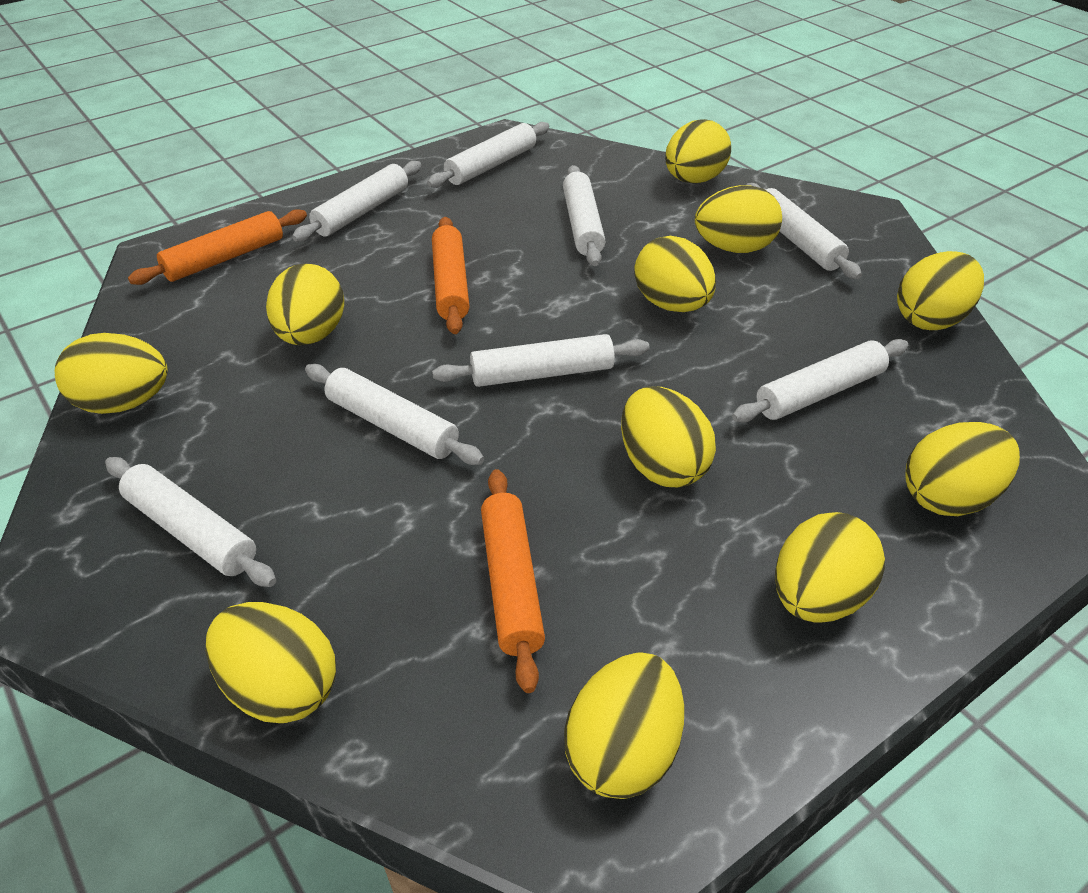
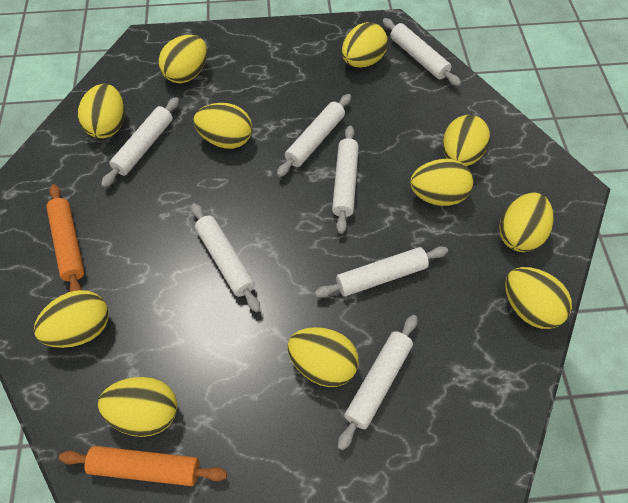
orange rolling pin: [128,209,307,285] [432,217,469,334] [481,469,545,693] = 3 -> [46,184,84,292] [59,446,227,486] = 2
white rolling pin: [105,457,276,587] [292,161,421,242] [305,364,484,465] [427,122,549,188] [432,334,649,387] [563,165,605,266] [732,339,908,422] [746,183,862,279] = 8 -> [101,97,179,187] [191,203,260,312] [277,94,351,177] [315,246,448,298] [332,126,359,234] [338,315,417,450] [383,18,461,86] = 7

